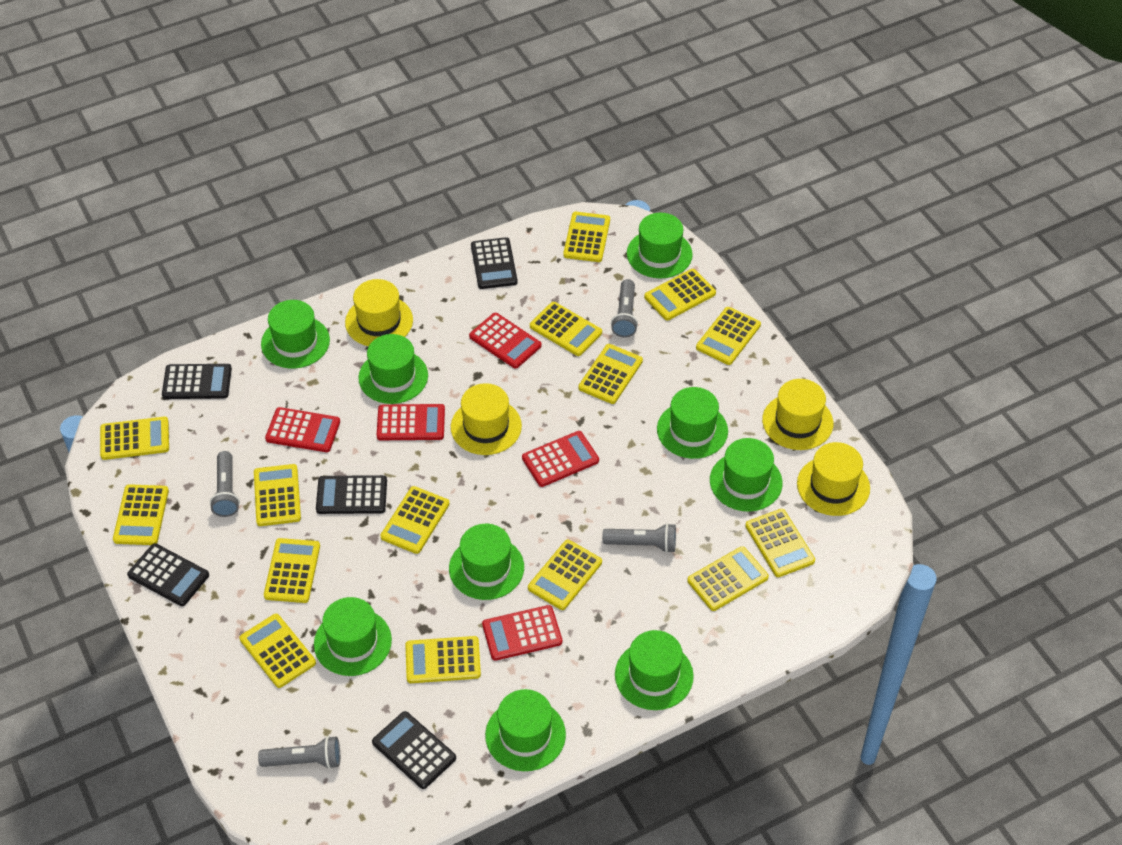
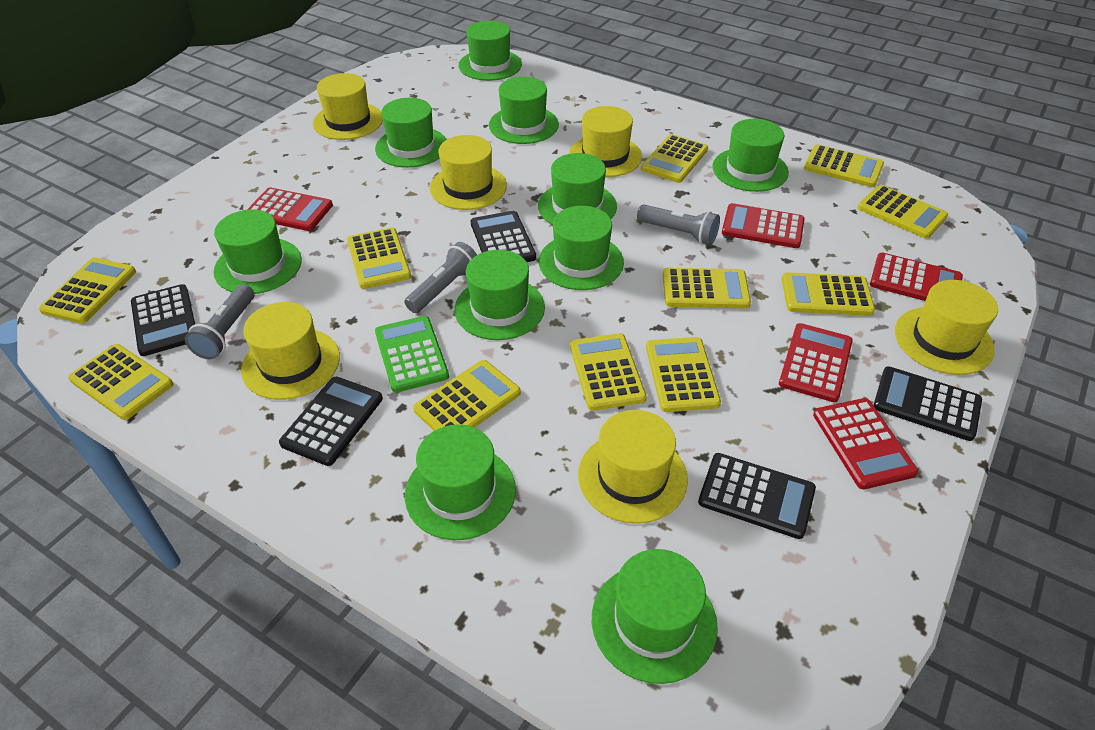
green calculator: none = 0 -> [375,316,449,393] = 1
green hat: [261,300,330,368] [314,597,392,676] [358,334,428,404] [449,524,524,600] [485,689,566,771] [615,630,694,710] [627,213,693,278] [657,387,728,459] [710,438,783,512] = 9 -> [213,210,302,294] [375,98,447,168] [405,424,516,540] [454,250,545,340] [459,21,522,81] [489,77,559,144] [538,153,617,225] [539,206,624,290] [592,549,718,684] [712,119,789,192] = 10
grey flashlight: [210,451,240,517] [258,736,340,769] [602,523,676,553] [611,279,638,337] = 4 -> [185,284,254,359] [404,242,477,313] [637,205,720,245] = 3
yellow calculator: [100,417,169,460] [113,484,169,545] [239,614,316,688] [254,464,301,526] [264,538,320,603] [380,486,450,554] [405,636,481,683] [528,540,602,610] [530,302,602,356] [563,212,610,262] [578,344,643,404] [644,269,716,321] [687,546,769,611] [696,307,761,365] [745,509,815,577] = 15 -> [39,258,136,323] [68,344,173,420] [347,227,411,289] [413,360,521,431] [570,333,647,411] [641,134,708,183] [646,337,721,412] [663,268,751,308] [782,272,875,316] [804,144,884,187] [857,185,948,239] = 11
yellow hat: [345,279,413,346] [451,383,522,455] [762,379,833,450] [797,442,870,516] = 4 -> [241,302,340,400] [313,73,383,140] [430,135,507,210] [569,106,642,177] [578,410,688,524] [895,280,998,375] = 6

